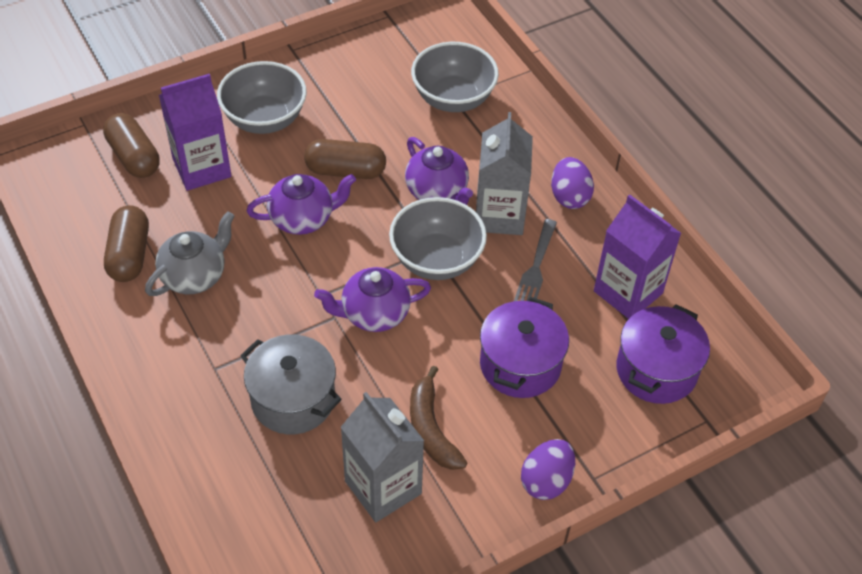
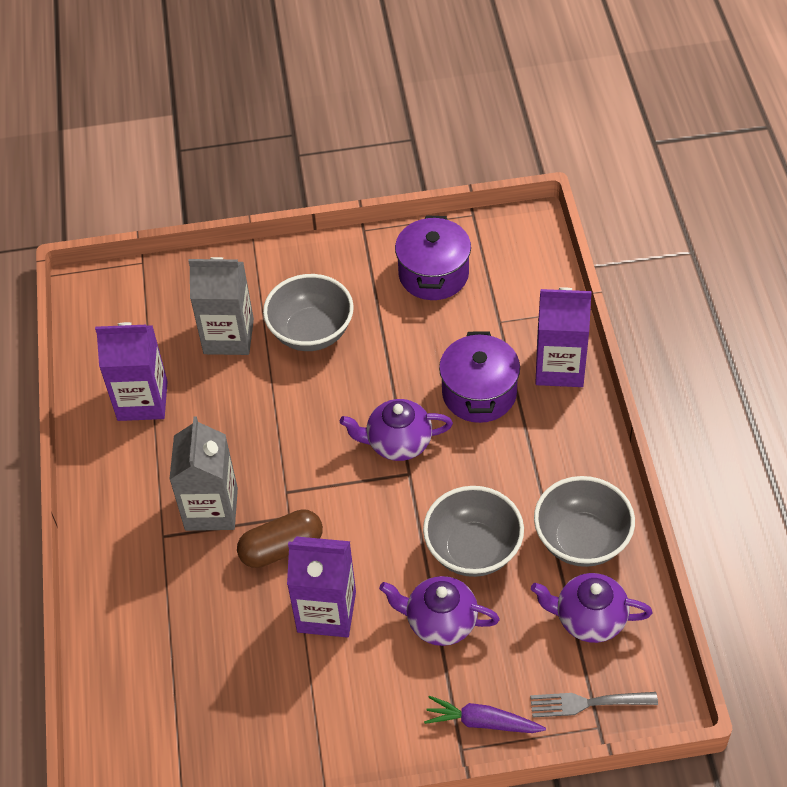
brown banana: [410,366,467,470] = 1 -> none = 0
brown capsule: [103,113,160,178] [104,205,149,282] [304,139,386,179] = 3 -> [237,509,323,568] = 1
grey pot: [240,335,342,434] = 1 -> none = 0
grey teapot: [145,211,234,296] = 1 -> none = 0
purple carrot: none = 0 -> [424,696,546,733] = 1
purple carton: [159,74,231,191] [594,194,681,319] = 2 -> [95,322,168,421] [287,536,356,638] [535,287,592,387] = 3
purple egg: [521,439,575,500] [551,157,594,209] = 2 -> none = 0

